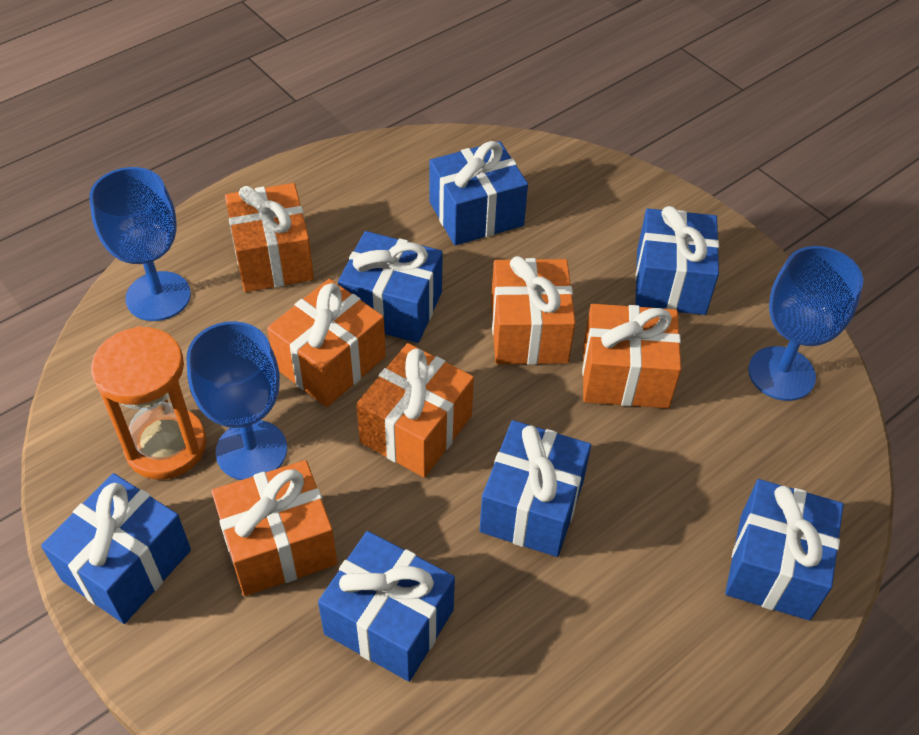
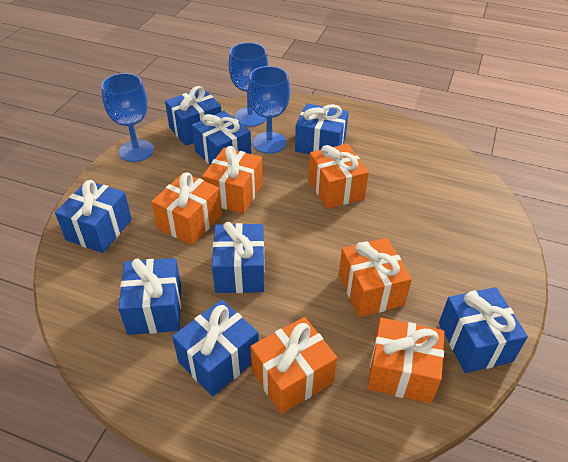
blue gift: [41,473,191,624] [318,531,455,682] [338,231,443,343] [430,141,528,246] [479,420,591,557] [635,206,719,315] [725,479,844,621] = 7 -> [55,180,132,253] [118,258,181,335] [165,86,222,146] [172,300,259,397] [192,111,251,165] [212,222,265,293] [295,103,349,154] [439,287,528,373] = 8
orange hourglass: [91,326,207,480] = 1 -> none = 0

